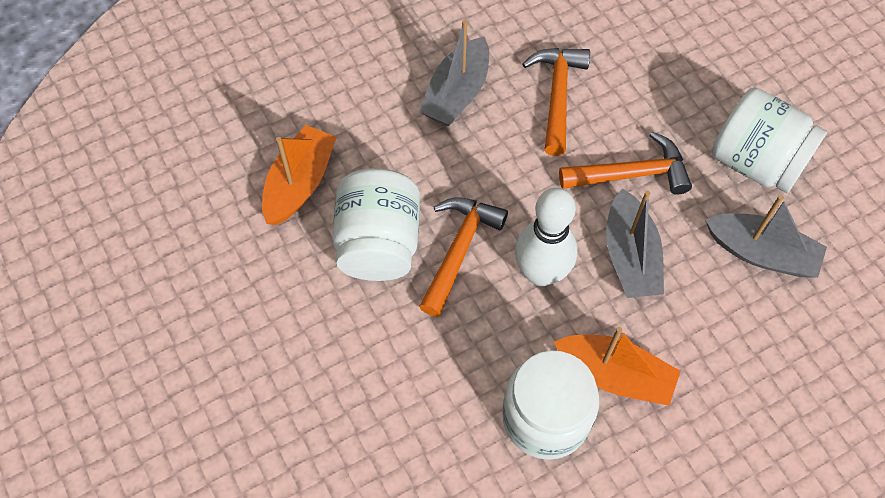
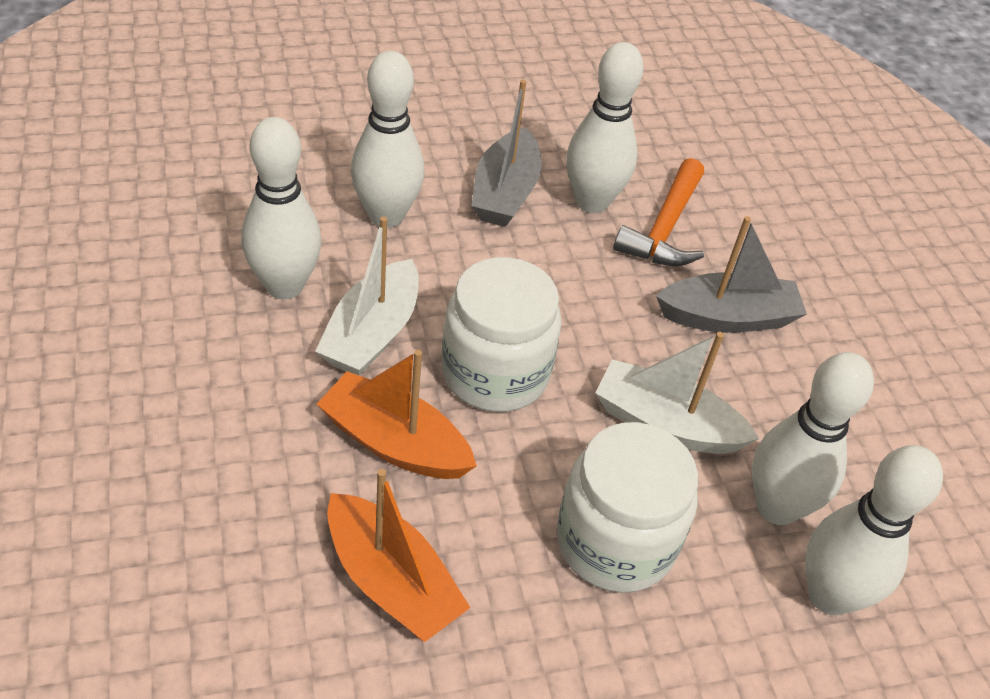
grey boat: [419,20,489,127] [606,188,664,298] [705,195,827,278] = 3 -> [472,80,542,227] [656,216,807,333] = 2
orange hammer: [419,198,508,317] [522,48,590,156] [559,132,692,195] = 3 -> [613,158,704,266] = 1
white boat: none = 0 -> [315,216,419,375] [595,332,759,454] = 2
white bowling pin: [515,188,578,286] = 1 -> [241,117,322,299] [351,51,424,228] [567,42,644,213] [752,352,874,525] [805,445,943,615] = 5
white jar: [332,168,420,281] [502,350,599,460] [712,87,827,193] = 3 -> [441,257,562,412] [557,422,698,593] = 2

